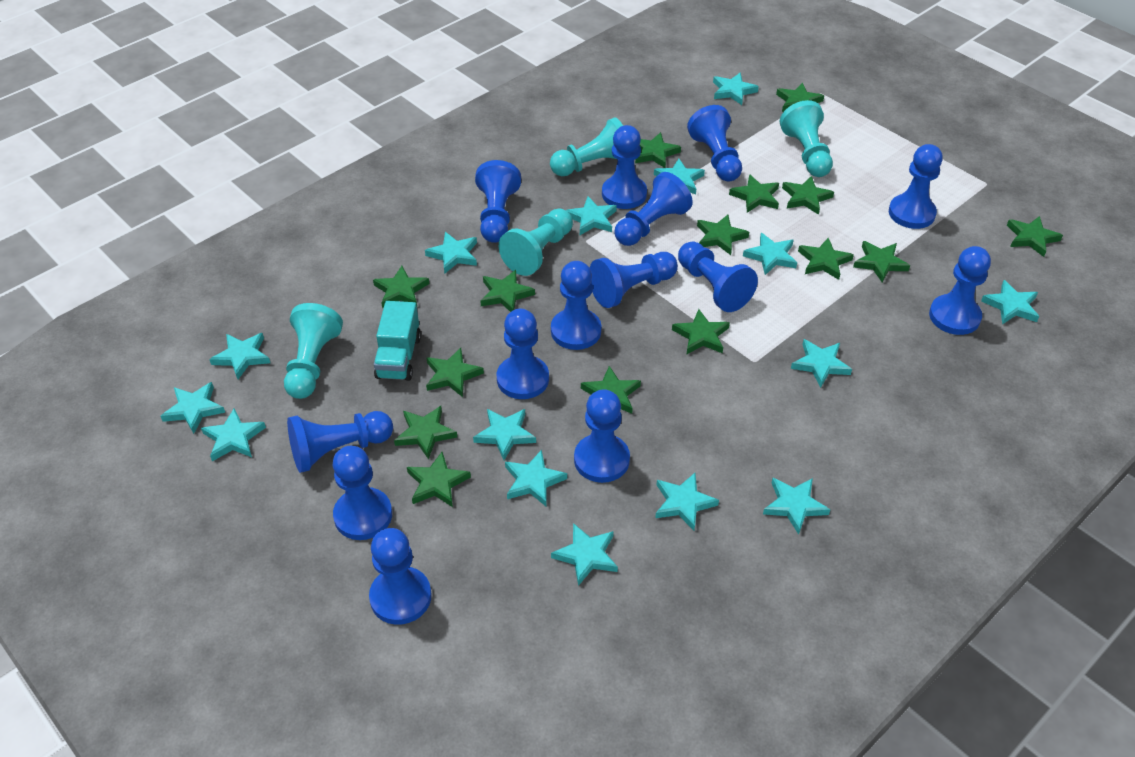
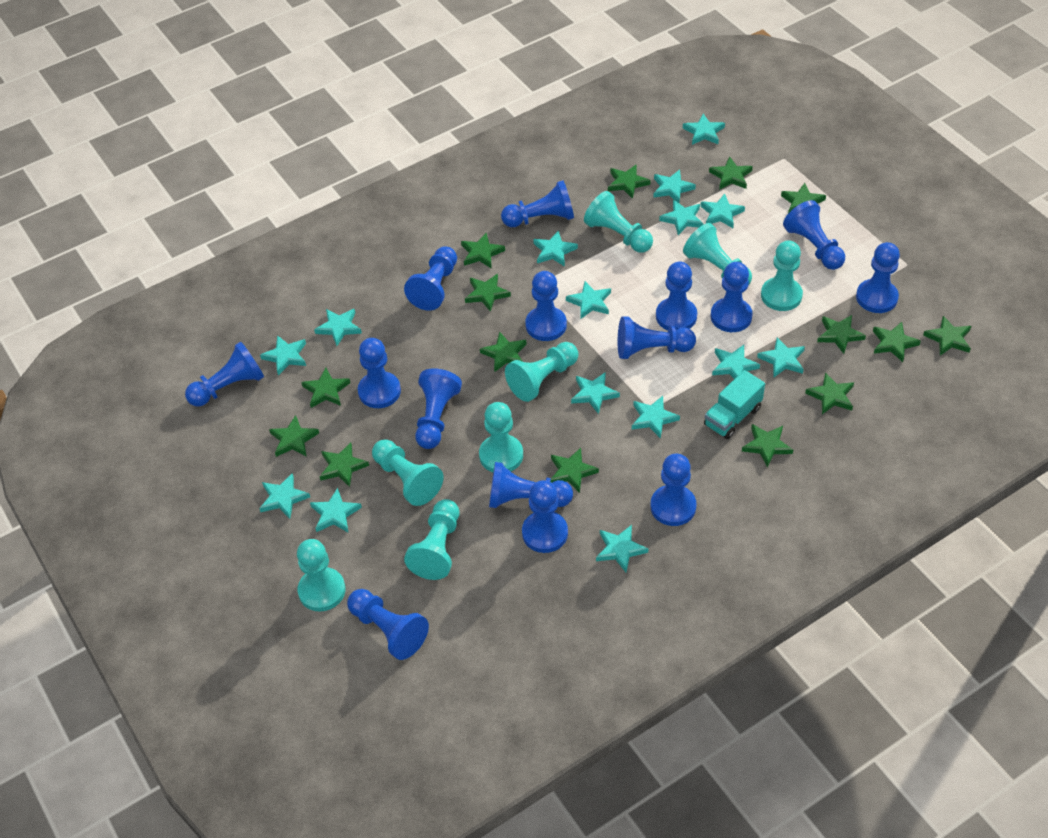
blue pawn: [287,411,393,473] [333,446,392,540] [369,528,432,625] [475,160,521,243] [497,309,549,399] [551,261,601,350] [574,389,630,483] [590,252,678,308] [602,125,647,209] [614,172,693,246] [678,241,758,312] [687,105,742,181] [889,144,943,229] [929,246,991,335] = 14 -> [185,342,264,407] [347,589,429,660] [358,338,401,408] [404,247,457,311] [415,368,462,449] [489,462,573,508] [501,180,574,227] [522,480,568,553] [525,271,567,341] [618,316,696,359] [650,454,697,526] [656,261,697,330] [711,262,753,332] [783,200,845,270] [856,242,900,313] = 15
turquoise pawn: [284,303,343,399] [499,209,573,276] [550,117,623,176] [780,100,833,177] = 4 -> [297,539,346,612] [372,439,444,506] [404,499,459,580] [479,402,523,472] [505,342,579,402] [584,191,653,253] [683,223,752,286] [761,241,803,311] = 8

